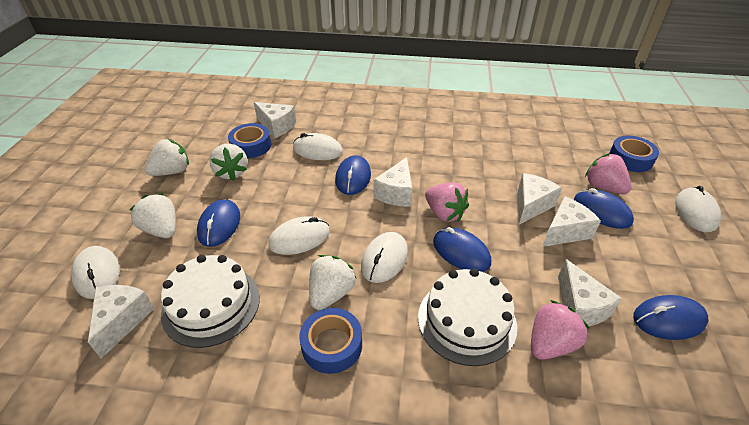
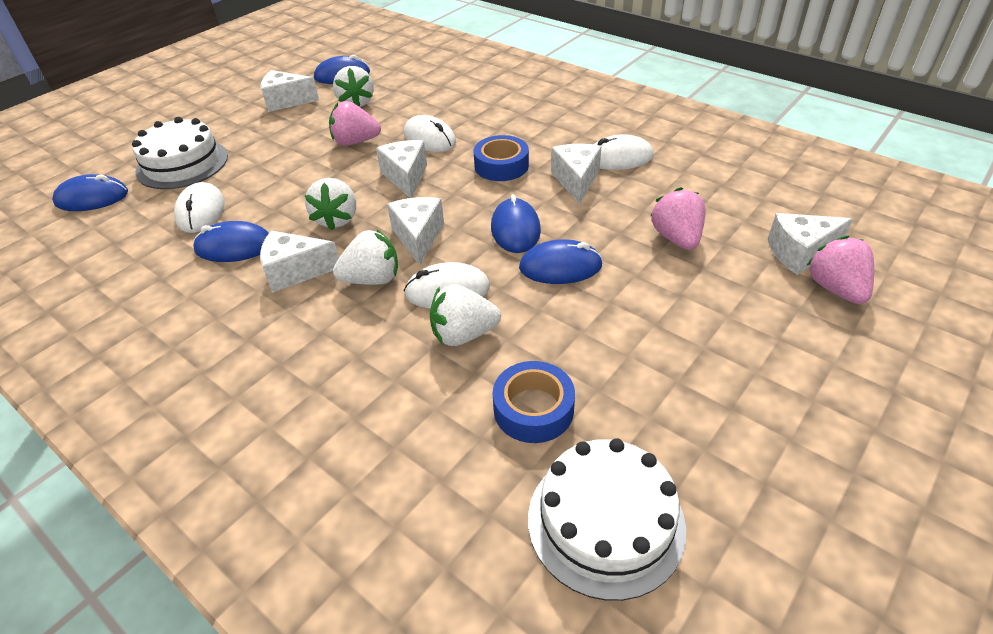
blue tape: [228,123,271,158] [299,308,362,374] [609,136,659,172] = 3 -> [473,135,529,181] [493,361,575,443] = 2
white mouse: [71,246,120,299] [268,216,330,255] [293,133,343,160] [361,232,408,283] [675,186,721,232] = 5 -> [174,182,225,233] [404,115,456,152] [404,262,490,309] [593,134,654,170] = 4

